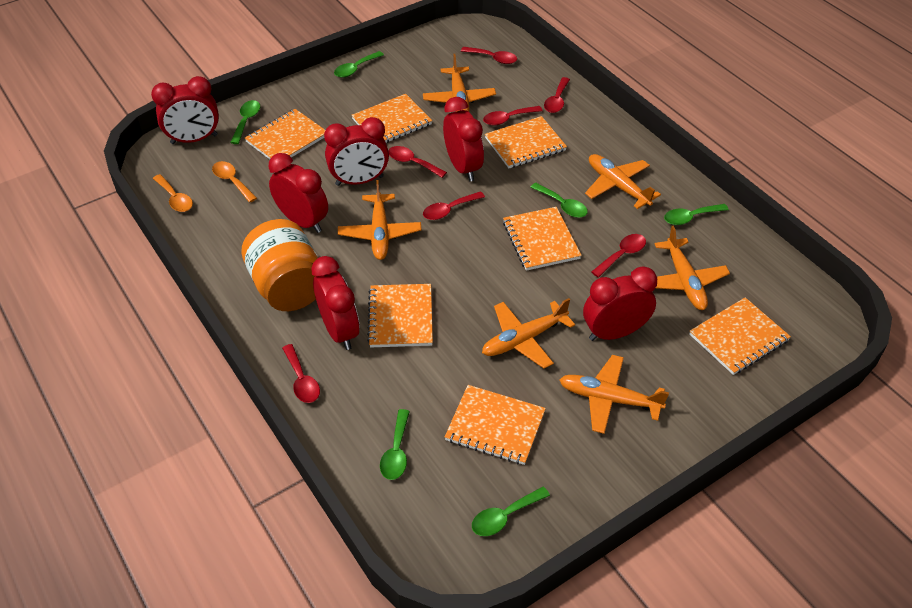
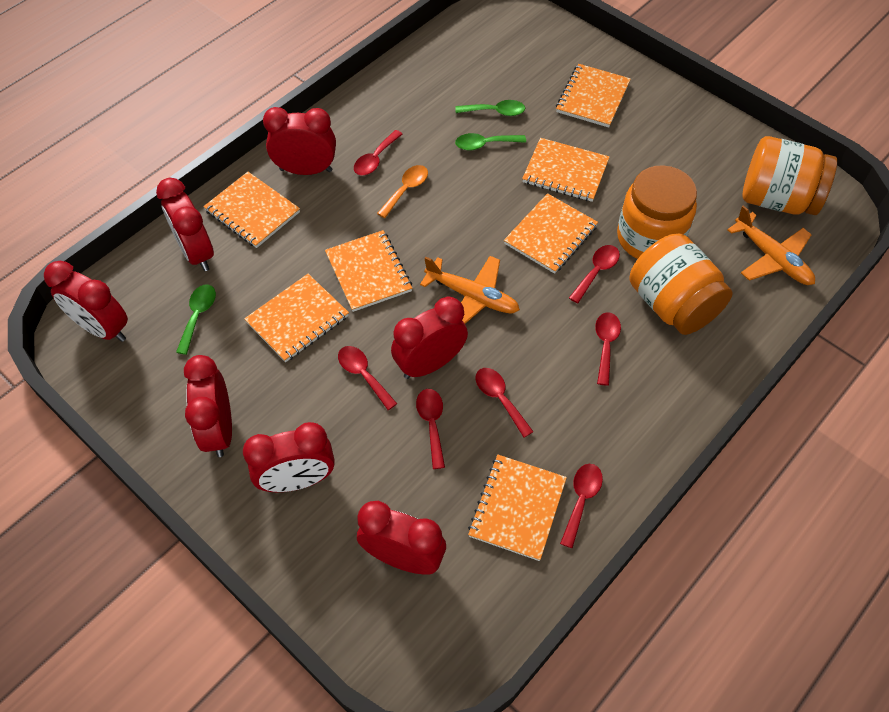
green spoon: [230,100,260,144] [334,51,384,78] [380,409,410,480] [472,487,550,536] [530,183,588,218] [664,204,729,225] = 6 -> [176,285,216,355] [455,100,525,116] [455,133,526,150] = 3
orange jar: [241,219,318,311] = 1 -> [617,165,697,259] [630,233,733,335] [742,136,837,215] = 3
orange plane: [338,180,421,260] [423,54,496,112] [482,298,575,368] [559,355,669,434] [585,154,661,209] [655,226,730,310] = 6 -> [420,256,520,324] [727,206,815,285] = 2
orange spoon: [153,174,193,212] [212,161,257,203] = 2 -> [377,165,428,218] = 1
red clock: [151,76,219,144] [268,153,328,233] [311,256,359,350] [324,117,389,186] [443,97,484,181] [583,267,657,341] = 6 -> [44,261,128,342] [156,178,214,271] [184,355,232,457] [243,422,335,492] [263,107,336,175] [357,501,446,575] [391,296,468,379] = 7

